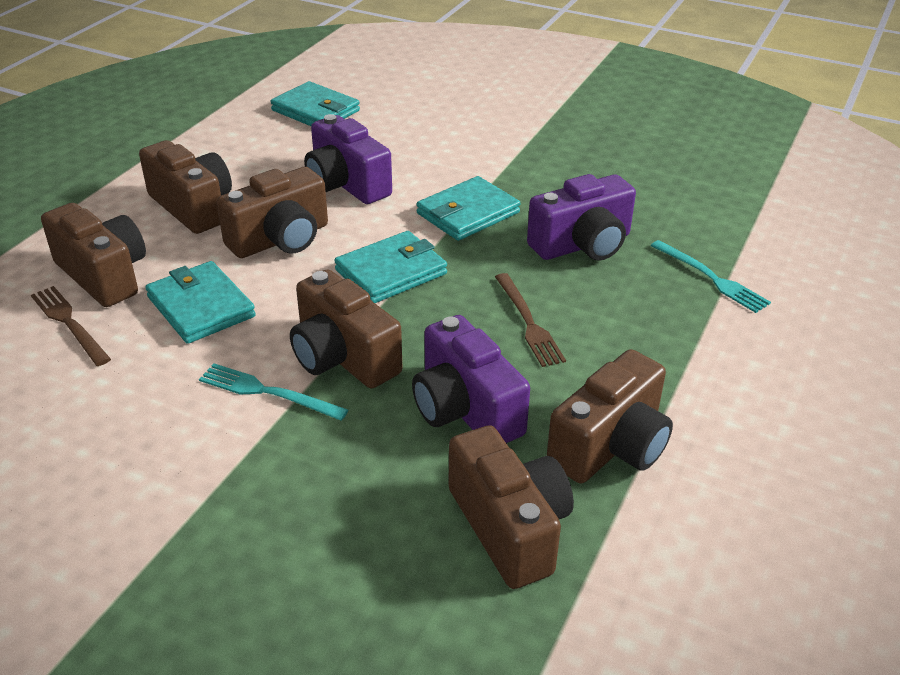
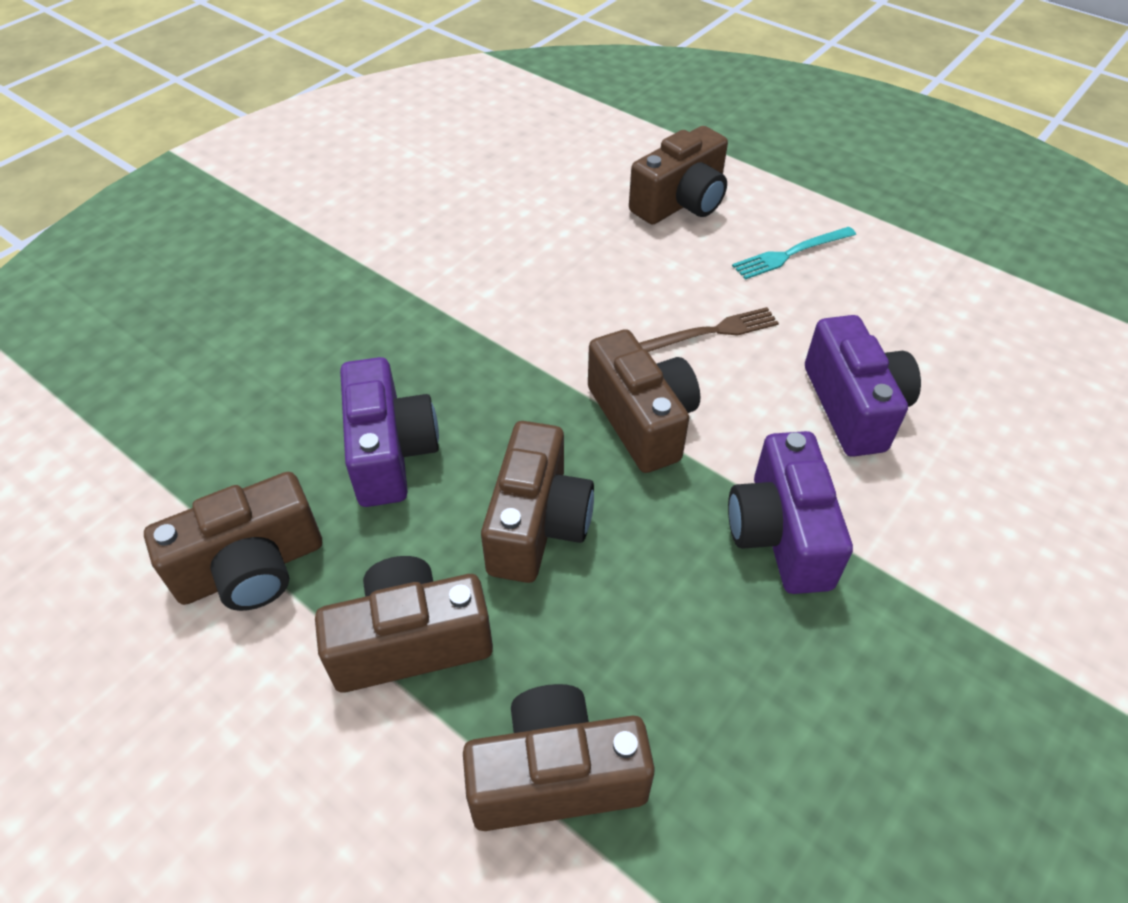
brown fork: [31,286,111,366] [495,273,566,367] = 2 -> [639,307,779,352] = 1
turquoise fork: [199,363,348,421] [651,240,771,313] = 2 -> [732,227,856,280] = 1
turquoise wallet: [145,261,256,344] [270,81,360,126] [334,231,447,303] [416,176,520,241] = 4 -> none = 0

